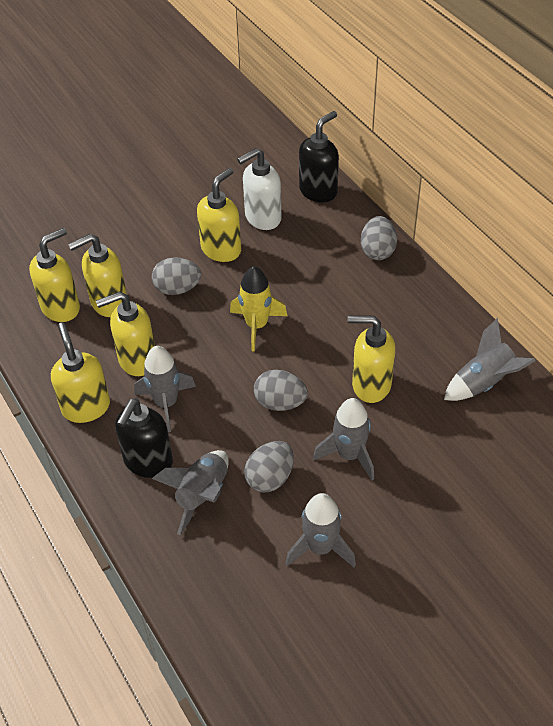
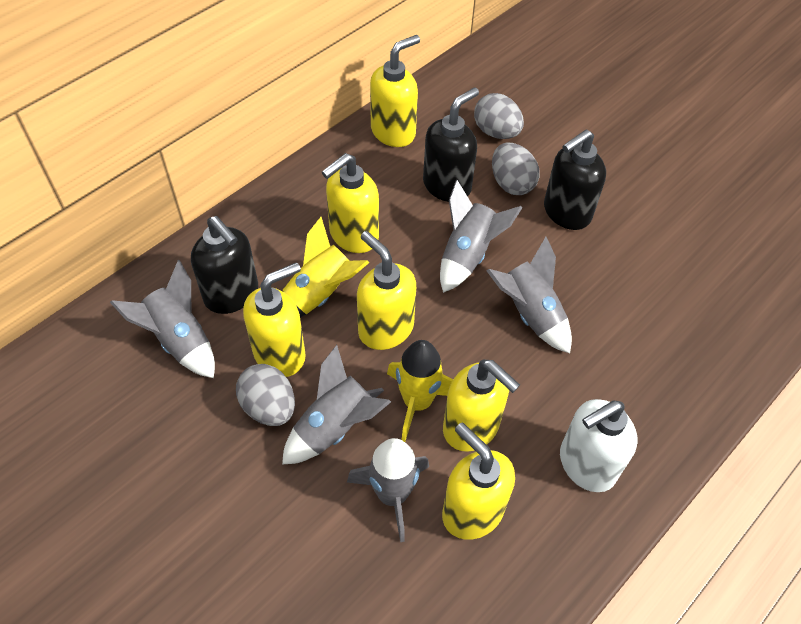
black soap dispenser: [115,398,173,478] [299,111,339,202] = 2 -> [191,216,258,314] [423,87,479,202] [544,129,606,230] = 3
grey egg: [152,257,201,295] [244,441,294,492] [254,369,308,411] [361,216,397,260] = 4 -> [236,364,295,426] [474,93,524,139] [492,143,540,195] = 3
yellow rocket: [230,266,288,352] = 1 -> [282,217,370,317] [387,340,453,442] = 2

